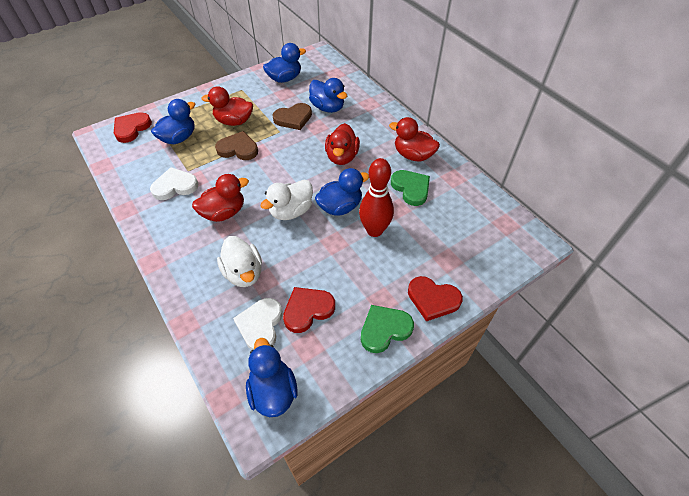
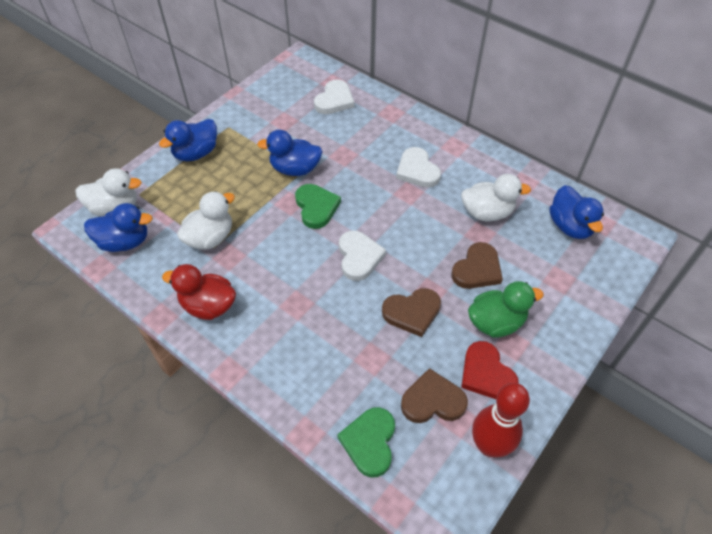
blue duck: [151,99,196,144] [246,338,298,417] [263,43,306,83] [309,78,347,113] [315,168,369,216] = 5 -> [84,203,153,252] [159,119,217,162] [257,130,323,176] [550,185,604,239] = 4
brown heart: [215,131,258,160] [273,103,312,130] = 2 -> [382,288,441,337] [401,368,468,423] [451,242,503,289] = 3
green duck: none = 0 -> [468,281,544,338] = 1
red duck: [192,174,249,222] [201,86,253,126] [325,123,360,165] [389,117,440,162] = 4 -> [162,264,236,320] = 1
red heart: [114,112,152,143] [283,287,335,333] [408,276,463,321] = 3 -> [461,341,518,399] = 1
white duck: [217,236,262,287] [260,180,313,220] = 2 -> [75,168,142,216] [177,191,235,250] [461,174,531,221] = 3
white heart: [150,167,198,200] [233,298,282,350] = 2 -> [314,80,354,114] [339,231,386,281] [396,147,441,188] = 3

